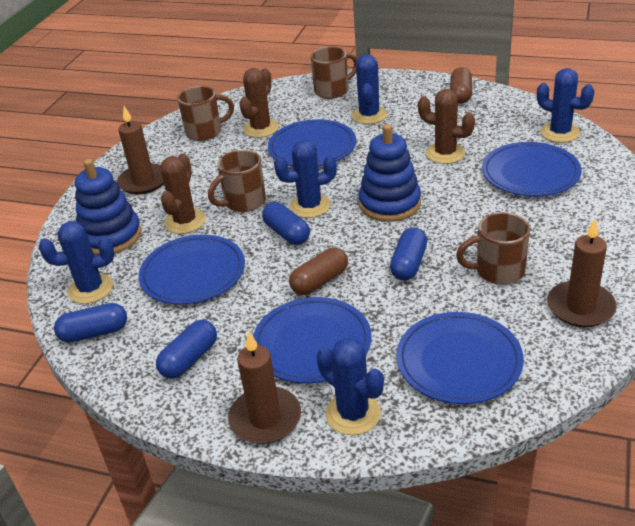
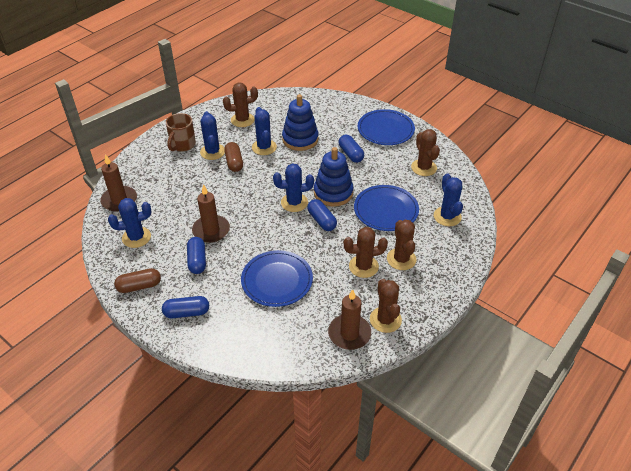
blue plate: [139,235,245,305] [253,297,372,383] [268,119,356,167] [396,312,524,404] [482,142,582,197] = 5 -> [241,250,313,307] [354,185,419,231] [358,109,415,145] = 3
brown cactus: [161,153,206,234] [239,68,279,138] [418,89,475,164] = 3 -> [223,82,258,127] [344,227,388,278] [370,279,402,333] [387,220,417,270] [411,129,440,176] = 5
brown mug: [177,86,234,141] [208,150,266,212] [311,47,358,99] [456,212,530,285] = 4 -> [166,113,196,152] = 1

